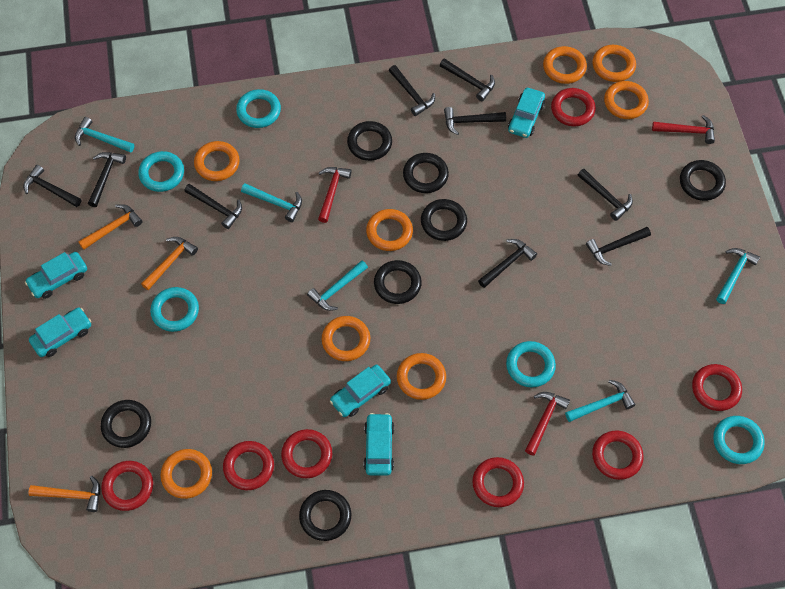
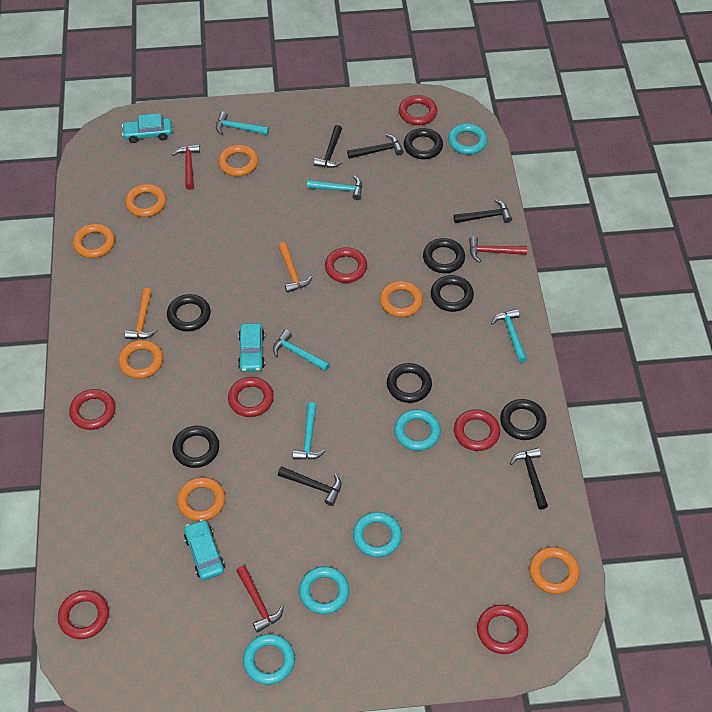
black hammer: [23,165,81,207] [88,152,126,207] [184,184,242,229] [389,65,435,116] [440,58,495,101] [444,107,506,135] [478,239,537,288] [578,169,633,221] [586,227,651,266] = 9 -> [278,466,341,506] [314,125,343,168] [347,134,404,159] [453,199,512,223] [510,448,548,510] = 5
orange hammer: [29,476,100,512] [78,204,142,250] [141,237,198,290] = 3 -> [125,288,157,339] [278,242,312,293] = 2
orange ring: [161,449,212,499] [194,141,240,181] [322,316,370,361] [366,209,413,251] [397,353,446,400] [543,46,587,84] [593,45,636,82] [604,81,649,119] = 8 -> [73,223,115,258] [118,340,163,379] [125,184,166,217] [177,477,225,521] [218,145,258,177] [380,281,423,317] [529,547,580,594] = 7
turquoise car: [25,252,87,299] [29,308,91,357] [330,365,391,417] [364,413,394,476] [508,88,545,138] = 5 -> [122,113,172,143] [184,519,225,580] [238,323,265,372] = 3

